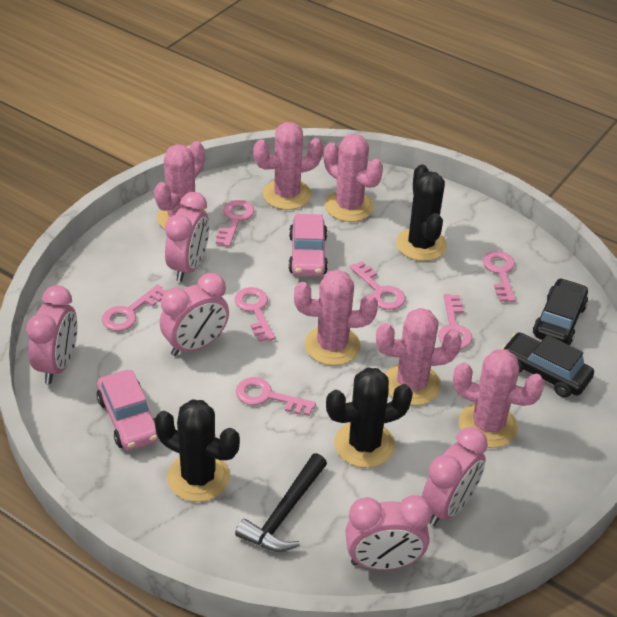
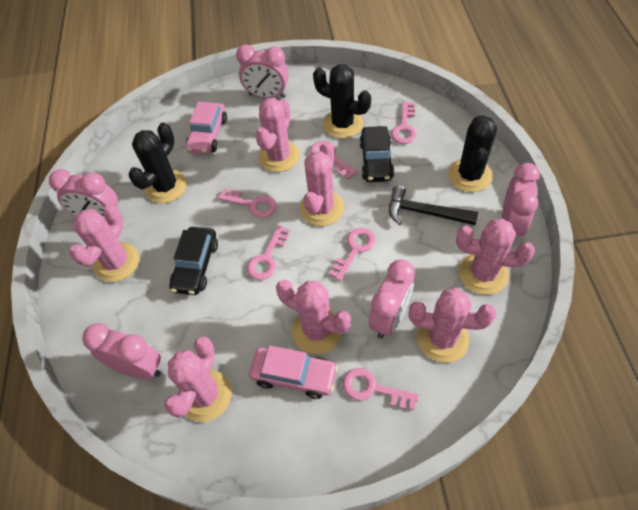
pink cactus: [154,141,206,229] [253,122,323,210] [294,269,378,366] [324,134,383,222] [376,308,462,406] [453,349,545,448] = 6 -> [69,205,139,282] [164,336,232,422] [255,98,300,172] [276,280,351,354] [300,141,344,226] [409,288,496,363] [456,218,535,295] = 7
pink key: [102,284,166,331] [216,200,254,247] [235,287,275,342] [236,377,316,416] [350,261,405,310] [438,294,473,349] [483,251,516,302] = 7 -> [218,189,277,218] [247,225,290,280] [310,141,358,180] [329,228,376,281] [343,368,419,410] [391,102,417,144] = 6

